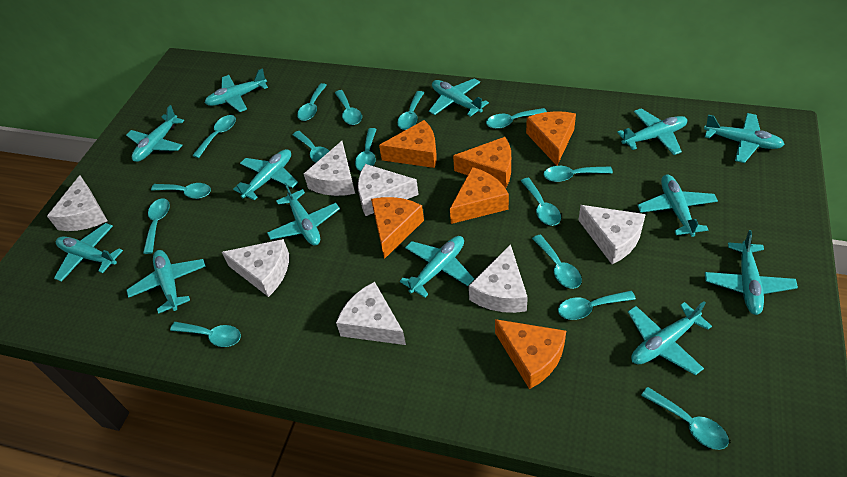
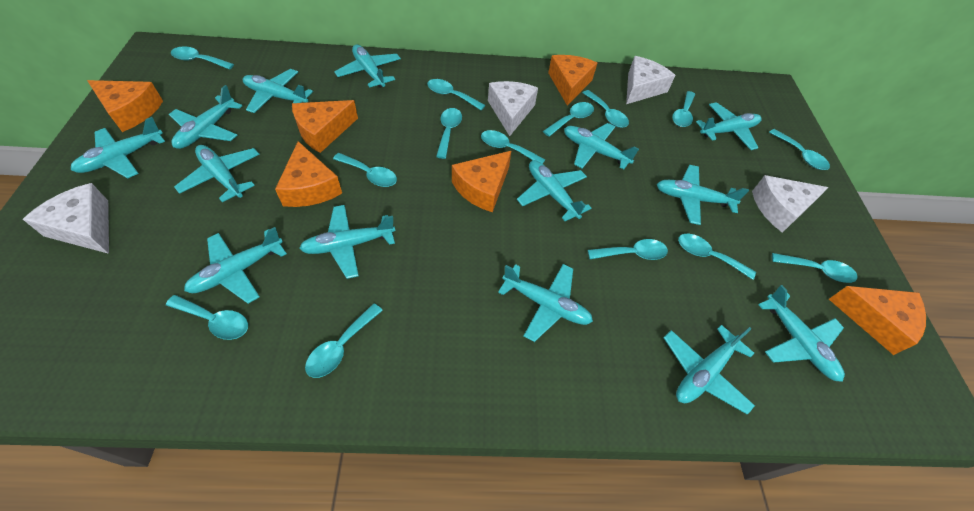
turquoise plane: [54,223,123,282] [126,105,184,162] [126,250,206,314] [205,68,268,112] [233,149,298,200] [267,182,340,245] [400,236,474,298] [429,78,489,117] [617,108,687,155] [628,301,712,375] [637,175,718,237] [704,113,785,163] [705,230,798,315] = 13 -> [71,117,165,178] [169,85,242,149] [174,145,260,202] [184,227,287,304] [243,69,313,113] [299,205,395,279] [334,45,401,88] [498,264,593,342] [517,160,591,221] [564,123,639,169] [657,165,749,225] [663,325,755,414] [696,102,762,150] [758,285,845,382] = 14
turquoise spoon: [143,198,170,254] [151,183,211,199] [170,322,241,347] [192,115,236,158] [293,131,329,162] [297,83,327,121] [335,90,362,125] [355,128,377,171] [397,91,424,130] [486,108,547,129] [521,178,561,226] [532,235,582,289] [544,166,613,182] [558,291,636,320] [641,387,729,450] = 15 -> [166,295,248,340] [171,47,234,70] [305,304,383,378] [333,153,397,187] [427,79,485,110] [436,108,462,159] [481,130,545,164] [543,102,594,137] [583,90,629,128] [588,239,668,260] [672,91,695,127] [678,234,756,280] [769,129,830,170] [772,253,858,283] = 14
white cheese: [47,175,108,231] [222,239,289,297] [304,141,355,196] [336,282,406,345] [358,164,419,216] [469,244,528,313] [579,205,646,264] = 7 -> [23,183,109,254] [488,81,538,136] [626,56,675,104] [752,175,829,233] = 4

